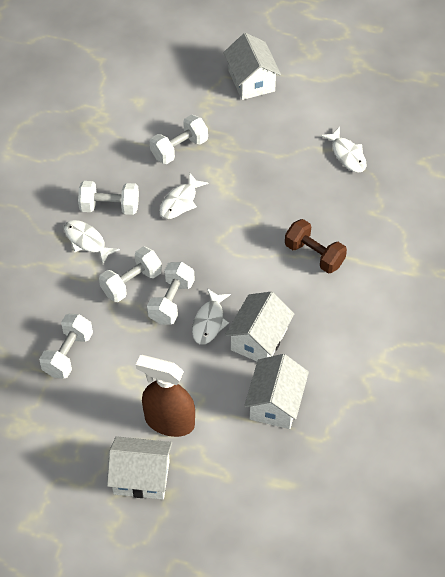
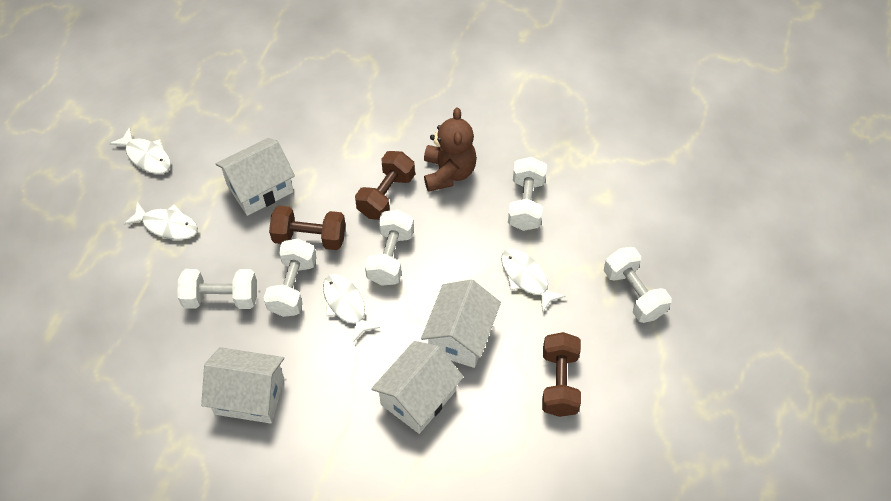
brown dumbbell: [285,219,347,273] = 1 -> [269,205,346,250] [355,151,415,220] [542,332,581,417] = 3
brown spray bottle: [136,355,195,437] = 1 -> none = 0
brown teddy bear: none = 0 -> [424,107,477,192] = 1

